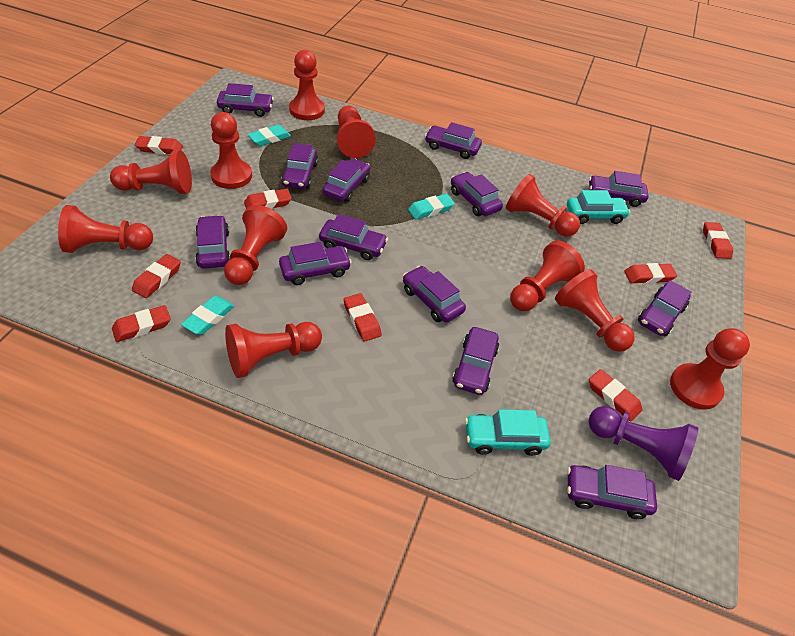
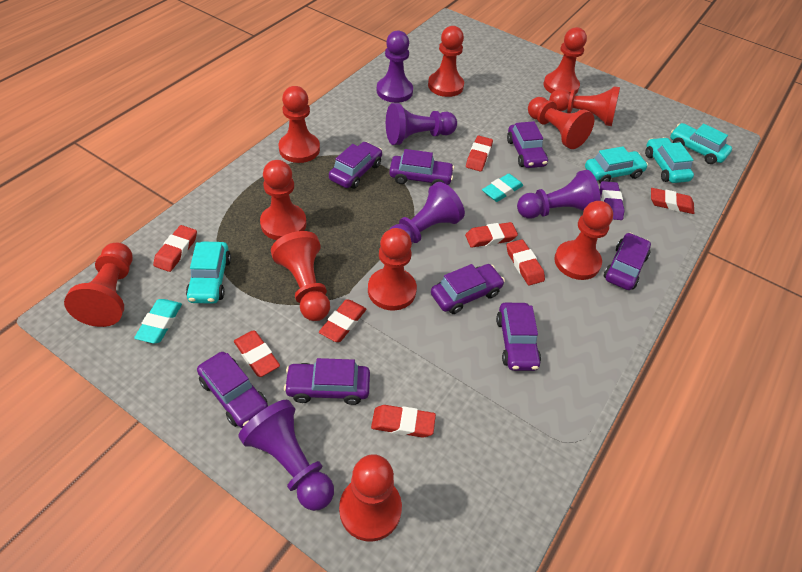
purple car: [195,215,230,269] [217,83,274,117] [279,242,352,285] [281,143,318,189] [319,214,388,260] [323,158,370,202] [403,266,466,323] [425,122,482,159] [451,172,503,216] [452,327,499,395] [567,465,657,519] [589,171,649,207] [638,280,691,336] = 13 -> [197,352,268,428] [284,358,370,405] [329,142,382,189] [389,149,454,185] [431,264,505,314] [496,303,541,371] [507,121,548,168] [603,233,651,290] = 8
purple eraser: none = 0 -> [600,181,625,220] = 1
purple pawn: [589,406,698,481] = 1 -> [238,399,334,511] [377,31,413,103] [386,103,457,145] [389,182,465,243] [517,170,600,219] = 5
turquoise car: [465,409,550,456] [567,190,630,224] = 2 -> [186,241,231,304] [585,146,648,184] [645,137,694,183] [670,123,732,164] = 4
turquoise eraser: [181,296,234,335] [248,125,291,146] [408,194,455,220] = 3 -> [134,299,182,344] [482,174,523,202] = 2

